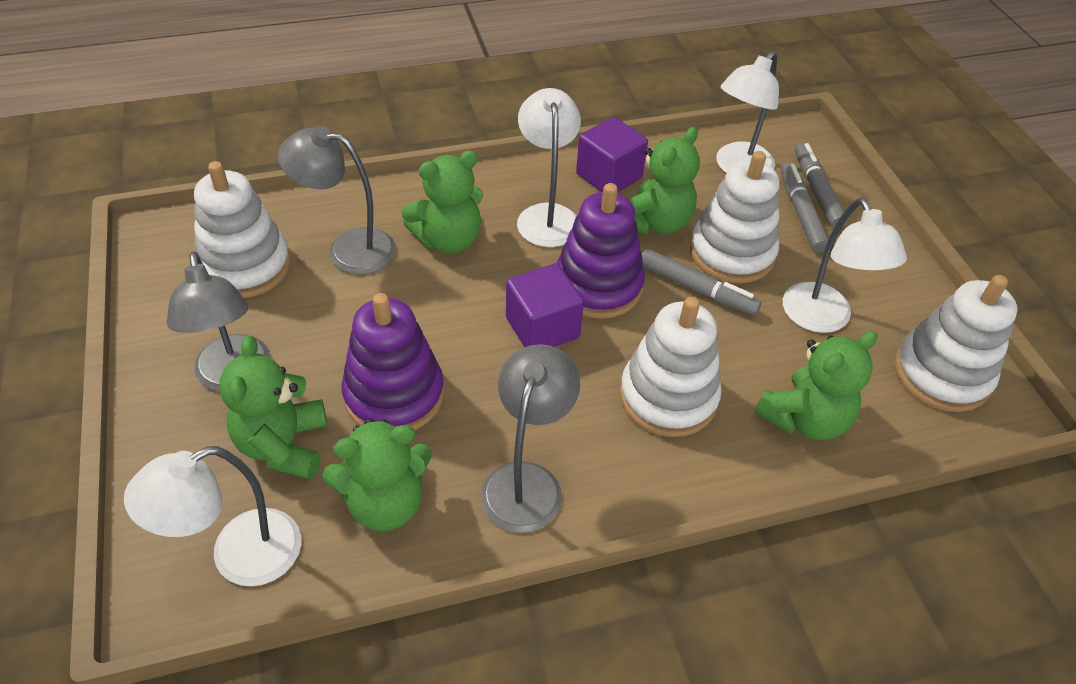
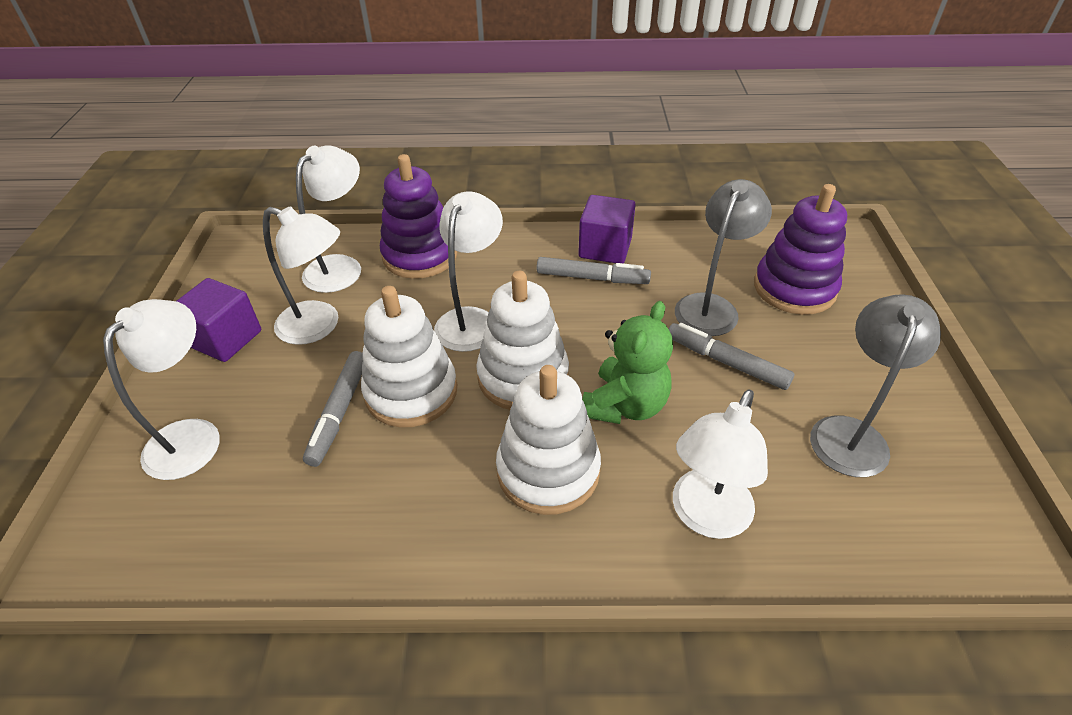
green teddy bear: [219,335,327,480] [322,418,432,531] [401,150,483,254] [628,127,700,235] [754,331,877,441] = 5 -> [582,301,673,424] = 1
grey lamp: [167,252,270,392] [278,127,396,275] [481,344,580,533] = 3 -> [675,179,772,336] [810,294,941,477] = 2
white lamp: [124,446,301,586] [517,88,581,247] [716,51,779,173] [783,198,907,333] = 4 -> [103,299,220,480] [263,206,340,345] [296,145,361,293] [434,191,503,352] [673,390,768,539] = 5
white stacking toy: [194,161,290,298] [620,297,722,437] [690,151,779,283] [895,275,1017,412] = 4 -> [361,286,457,428] [476,271,569,410] [496,365,601,515] = 3

